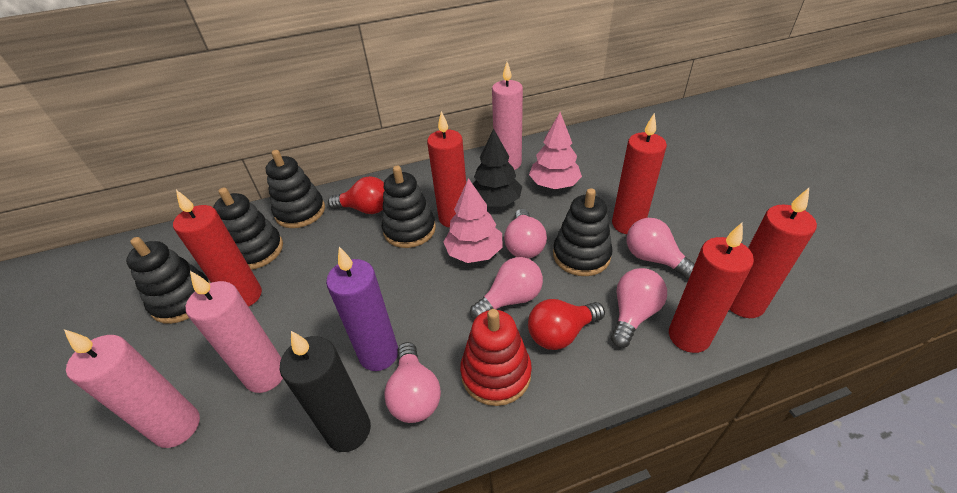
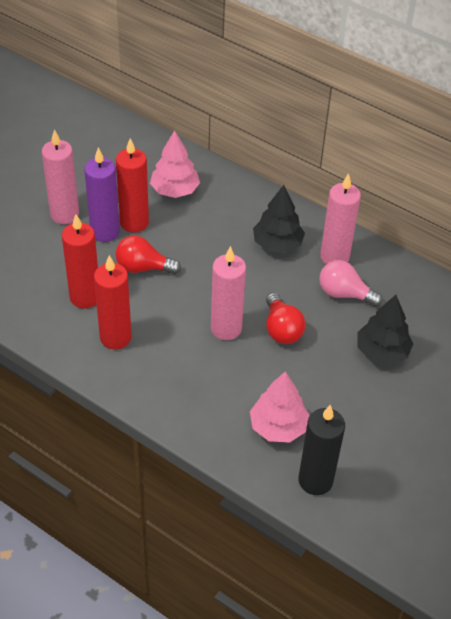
black stacking toy: [126,237,211,324] [213,188,283,270] [266,150,325,228] [382,166,436,248] [553,188,613,276] = 5 -> none = 0
black tree: [473,128,522,207] = 1 -> [253,185,305,253] [357,295,413,365] = 2
pink light bulb: [384,342,441,423] [470,257,543,319] [504,209,547,259] [611,268,667,348] [627,218,695,280] = 5 -> [319,260,383,307] = 1
red candle: [173,190,262,307] [427,111,466,228] [612,113,667,234] [669,223,754,353] [729,188,817,318] = 5 -> [62,214,98,309] [94,255,132,350] [116,138,149,233] = 3
red stacking toy: [460,309,532,406] = 1 -> none = 0

